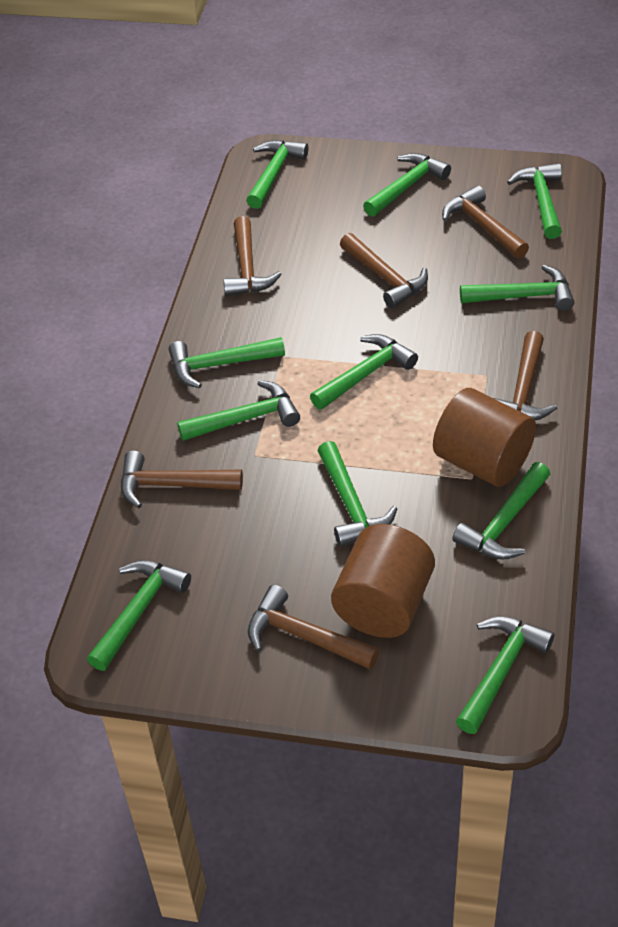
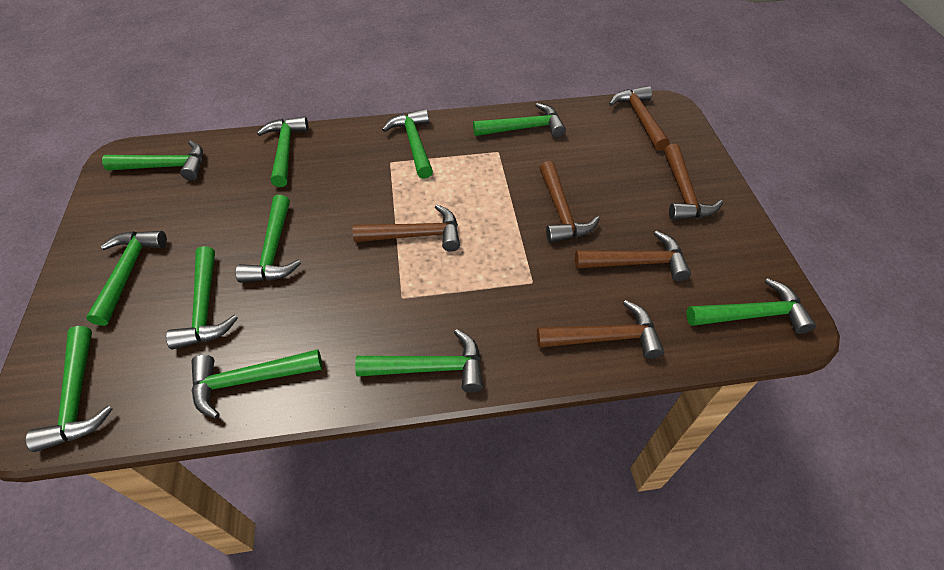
brown cylinder: [331,524,435,638] [433,388,536,487] = 2 -> none = 0

